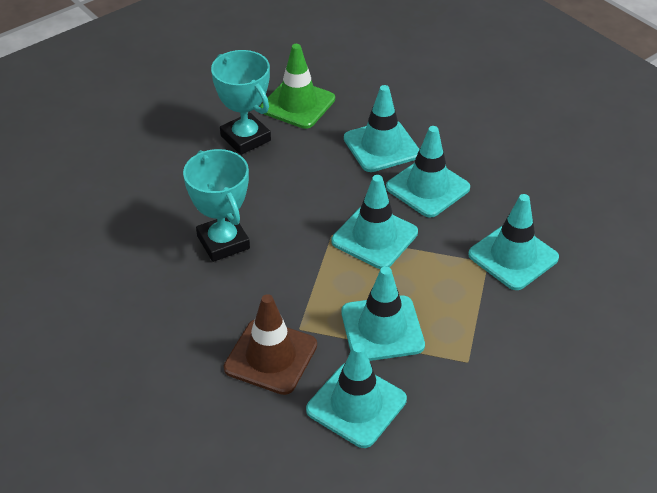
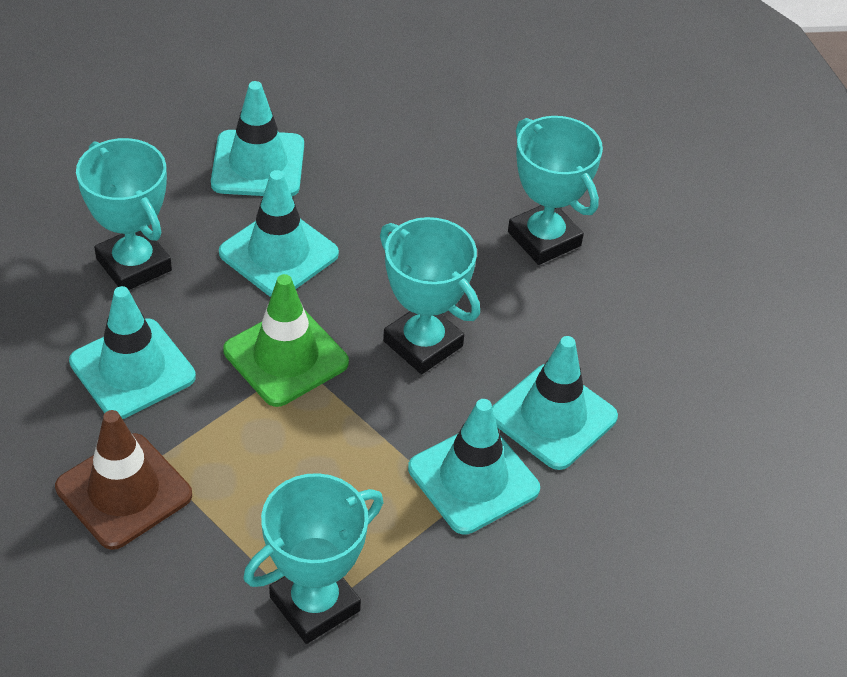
turquoise traffic cone: [306,343,407,448] [332,175,418,269] [341,266,425,361] [344,85,419,172] [386,126,470,218] [468,194,559,290] = 6 -> [69,286,196,419] [211,81,304,196] [219,170,339,297] [408,399,540,535] [492,336,618,470] = 5
turquoise trophy: [183,149,250,262] [211,50,271,155] = 2 -> [76,138,172,290] [243,473,383,644] [380,217,480,374] [508,116,603,265] = 4

